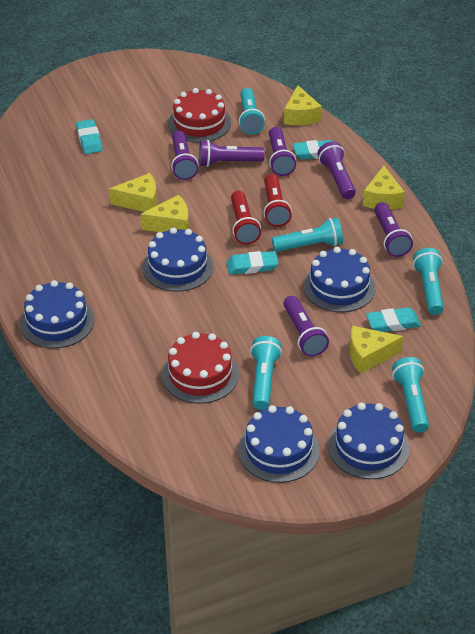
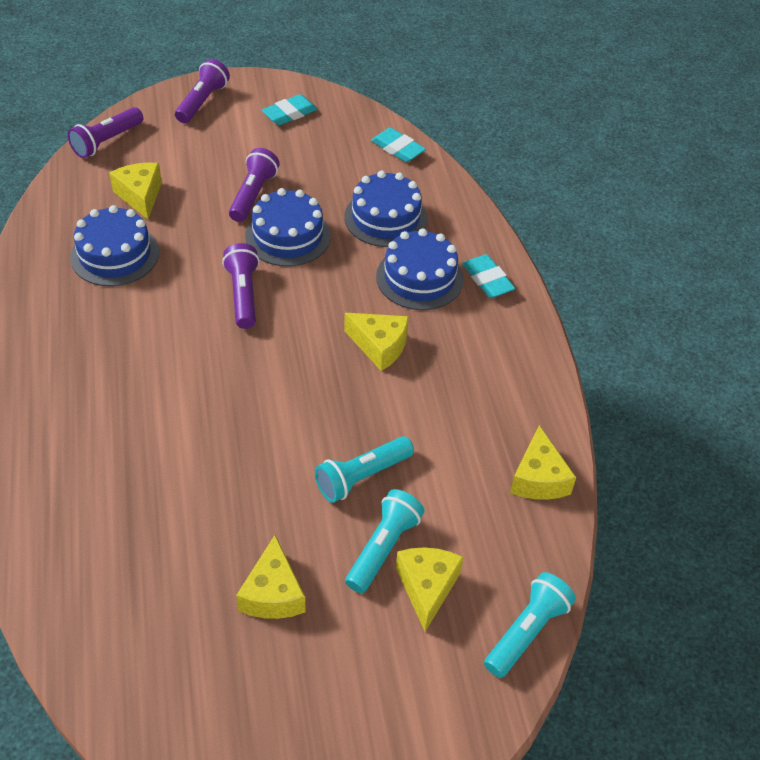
blue cake: [20,280,94,348] [142,227,213,292] [238,405,319,483] [303,247,376,312] [328,402,409,479] = 5 -> [70,205,159,286] [245,188,331,267] [344,171,428,247] [376,228,464,310] = 4
purple flashlight: [171,131,199,180] [199,140,265,167] [269,127,296,176] [283,296,329,357] [318,141,356,199] [374,202,413,257] = 6 -> [67,107,143,158] [175,59,230,123] [222,243,260,329] [229,148,280,222] = 4
red cake: [162,332,239,404] [168,88,231,143] = 2 -> none = 0
red flashlight: [231,191,261,245] [263,174,292,227] = 2 -> none = 0
turquoise eraser: [76,119,103,154] [226,251,279,275] [293,140,332,160] [366,307,421,332] = 4 -> [262,94,318,125] [371,127,426,162] [462,254,515,298] = 3
turquoise flashlight: [239,88,265,135] [250,336,282,410] [272,218,343,252] [392,357,429,433] [413,248,444,315] = 5 -> [315,436,414,503] [345,489,424,593] [484,572,576,678] = 3

